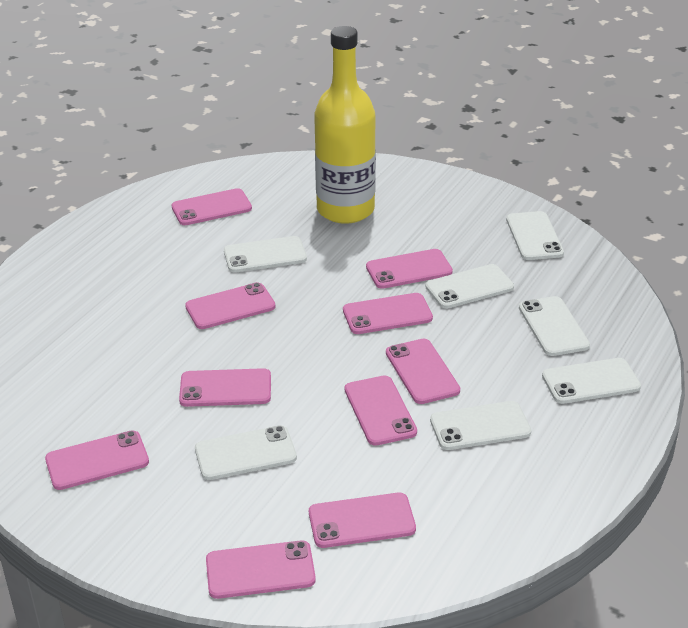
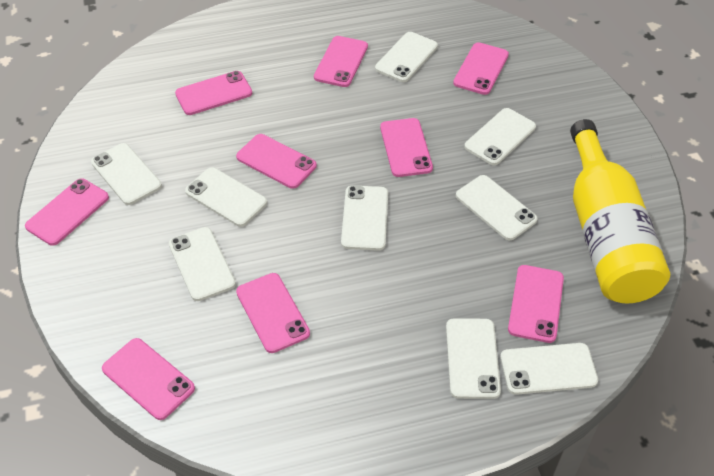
pink phone: [45,430,149,490] [172,188,252,225] [179,368,271,407] [185,282,275,329] [206,540,316,599] [309,493,416,548] [343,293,433,334] [345,375,417,446] [366,249,453,289] [386,339,460,404] = 10 -> [25,178,109,246] [102,338,195,420] [175,71,252,115] [236,134,317,189] [236,273,310,353] [314,36,368,87] [380,118,433,177] [453,42,509,95] [508,265,564,343] = 9
white phone: [195,425,297,480] [224,236,307,273] [425,264,514,309] [430,401,531,450] [506,211,564,260] [519,296,590,356] [542,358,641,404] = 7 -> [91,143,162,205] [169,227,236,301] [185,167,267,227] [341,185,388,251] [375,32,438,82] [446,318,501,399] [456,175,538,240] [464,108,536,165] [500,343,598,395] = 9

